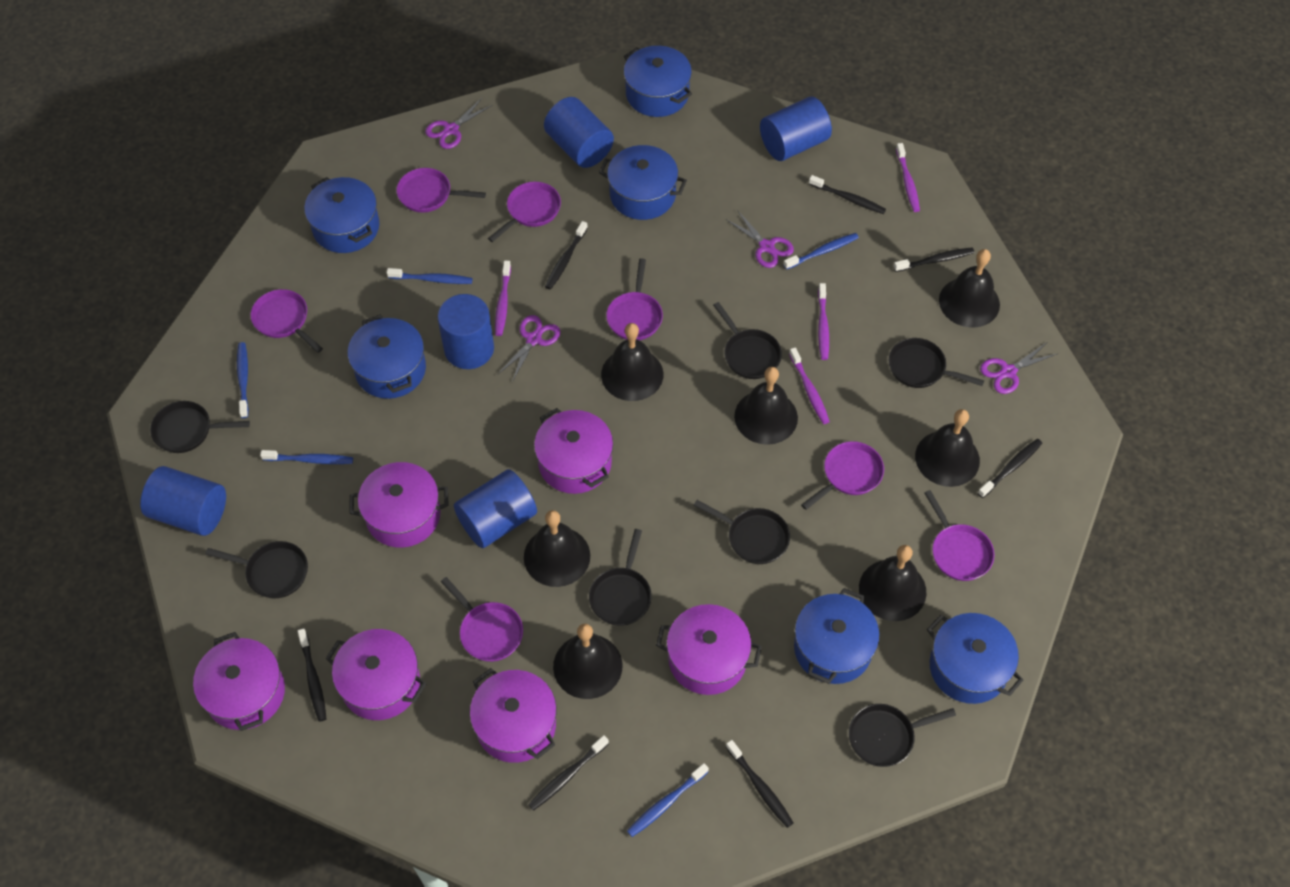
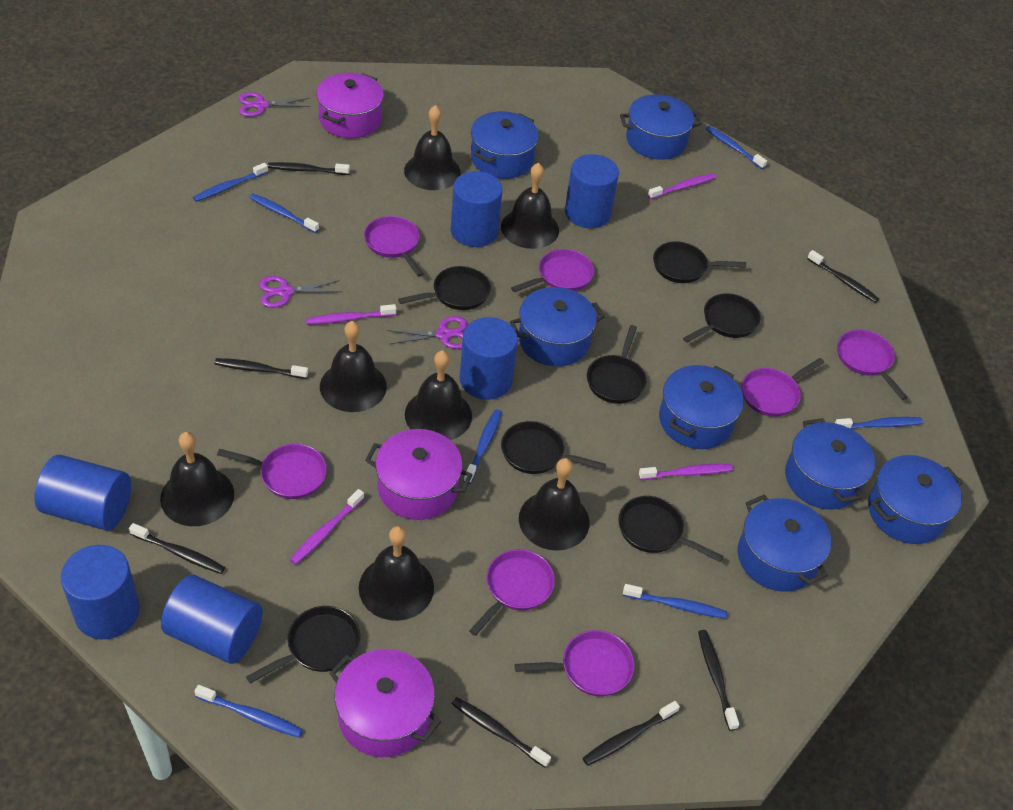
blue cylinder: [140,466,226,536] [437,294,494,369] [454,469,537,548] [544,97,614,168] [760,96,832,161] = 5 -> [34,455,131,531] [61,545,140,639] [161,575,263,664] [451,171,502,247] [460,317,518,400] [565,154,619,228] = 6
blue pot: [304,177,379,253] [347,315,426,399] [599,145,687,220] [624,46,692,117] [794,588,880,684] [927,613,1023,704] = 6 -> [471,111,539,179] [510,287,605,366] [620,94,702,160] [659,365,744,449] [737,495,831,592] [785,418,875,510] [868,455,963,544] = 7
blue toothbrush: [237,342,249,418] [260,450,353,464] [387,268,473,284] [627,763,709,837] [784,233,859,270] = 5 -> [193,163,268,202] [194,685,303,738] [249,194,319,233] [464,409,502,484] [623,584,727,619] [706,126,767,169] [835,417,923,429] = 7
purple pot: [193,632,285,731] [326,629,427,720] [350,462,449,548] [470,668,557,763] [534,408,613,494] [656,604,762,695] = 6 -> [316,73,384,138] [329,649,441,757] [365,429,473,520] = 3
purple scissors: [425,98,493,149] [497,315,561,382] [726,210,794,268] [980,343,1057,394] = 4 -> [239,92,310,117] [259,276,342,308] [387,316,467,349] = 3

